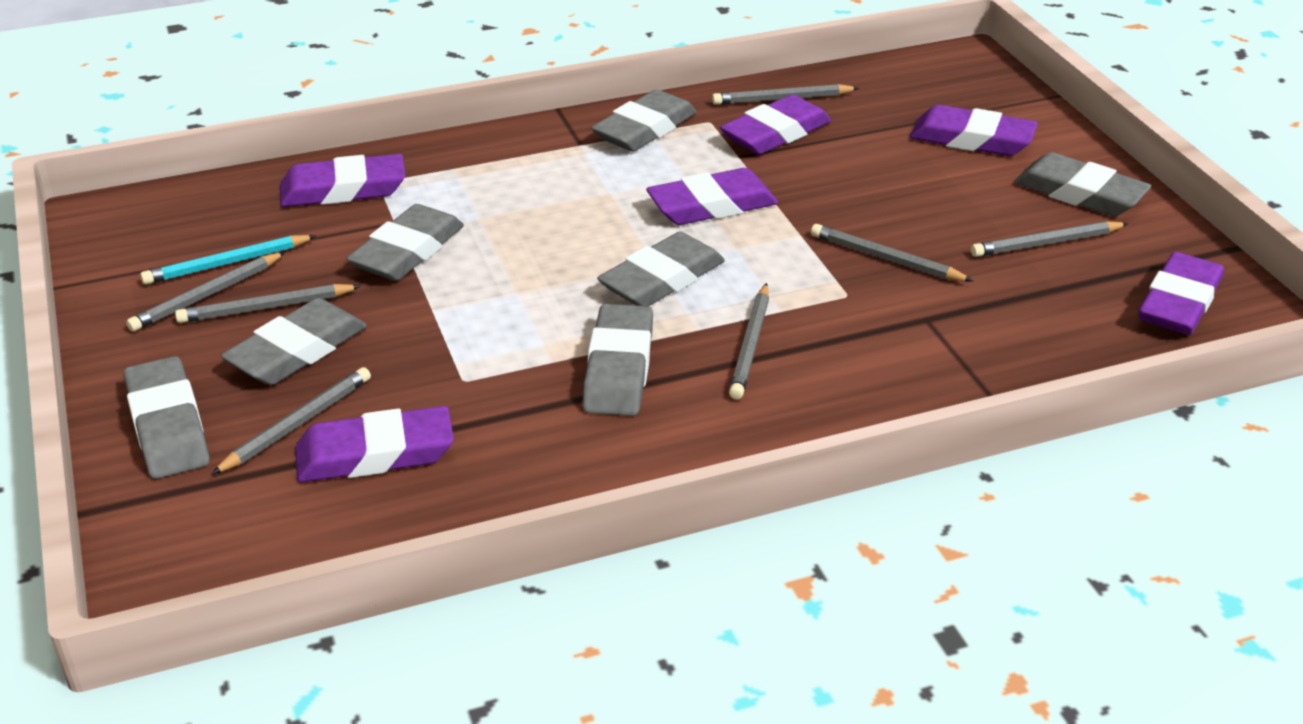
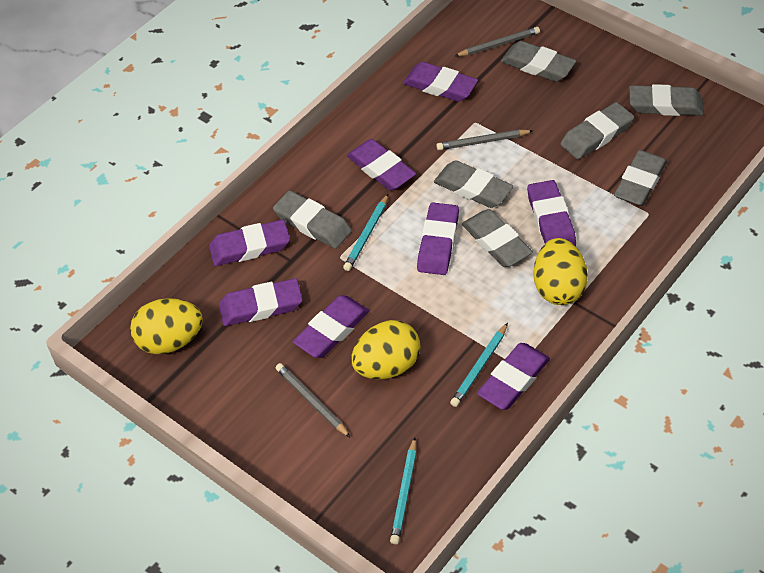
grey pencil: [126,252,286,332] [175,284,361,323] [211,367,371,475] [712,84,859,105] [729,283,769,399] [811,224,973,281] [971,221,1128,257] = 7 -> [276,363,351,438] [436,129,533,150] [455,27,540,56] = 3
purple eraser: [280,154,405,207] [295,406,454,482] [646,168,778,225] [720,94,831,155] [910,105,1038,156] [1138,252,1224,335] = 6 -> [209,220,290,266] [219,278,303,326] [293,295,369,358] [347,139,416,191] [403,62,478,102] [417,203,459,275] [477,343,550,410] [527,180,576,246] = 8
turquoise pencil: [140,235,316,285] = 1 -> [343,194,388,271] [390,437,416,544] [450,323,508,407] = 3
yellow egg: none = 0 -> [130,298,203,354] [351,320,421,380] [533,238,588,305] = 3

